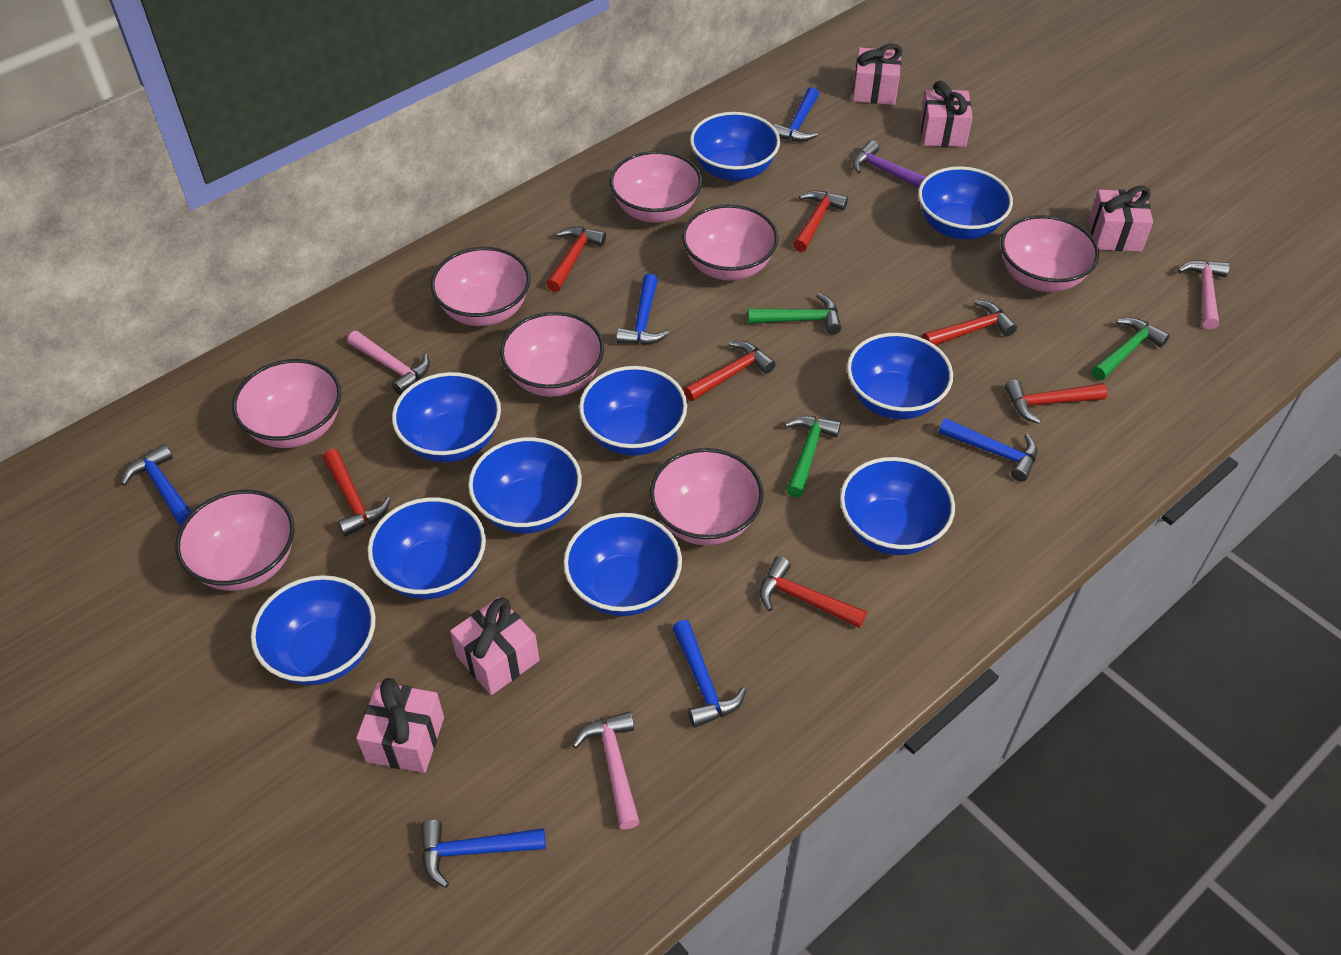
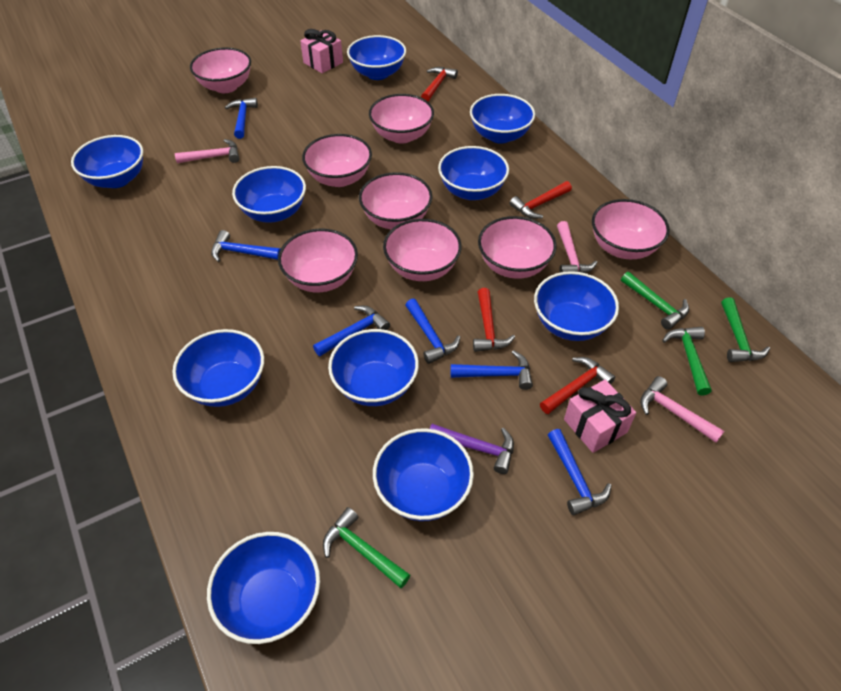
green hammer: [747,293,841,334] [784,416,841,498] [1092,318,1170,380] = 3 -> [323,507,410,588] [621,272,689,330] [662,327,711,395] [721,297,770,362] = 4
pink gift: [356,678,444,773] [450,597,539,695] [853,43,902,105] [920,81,973,147] [1089,186,1153,252] = 5 -> [300,29,343,73] [564,380,636,453] = 2
red hammer: [323,449,391,536] [546,227,606,292] [684,341,776,401] [760,556,867,628] [793,190,848,252] [922,300,1017,345] [1005,380,1108,424] = 7 -> [421,67,458,101] [473,288,515,352] [510,181,572,219] [540,357,615,414] = 4

